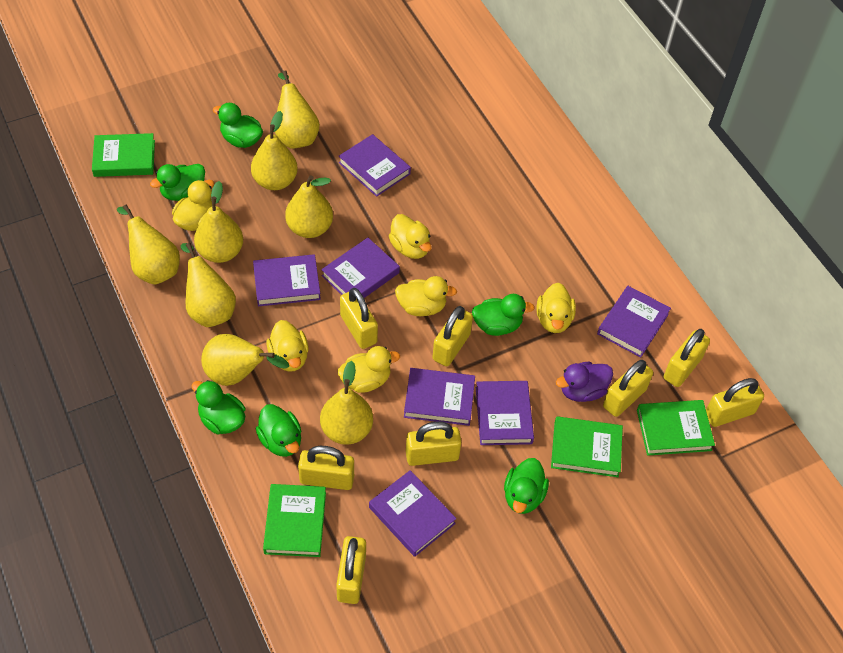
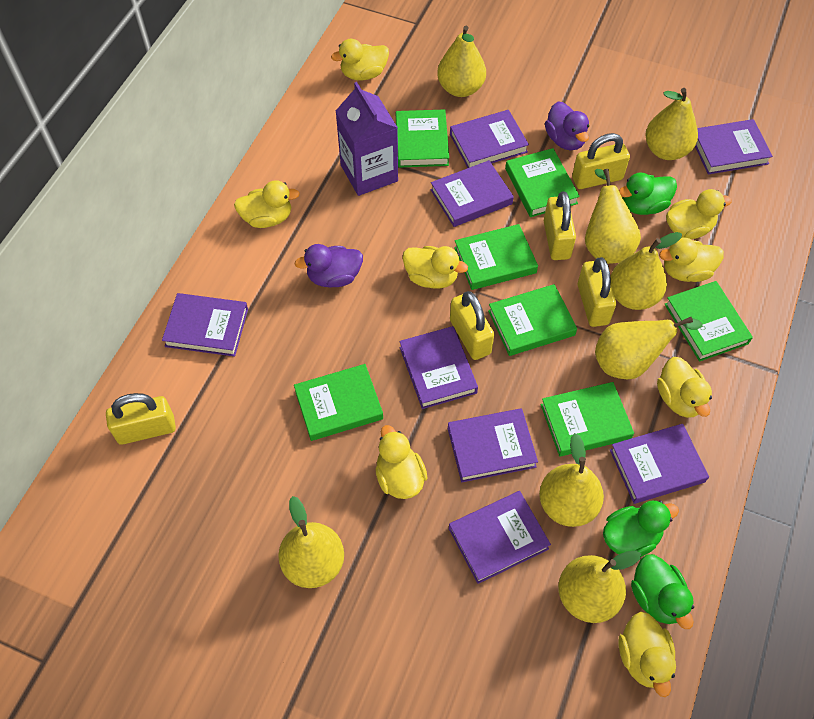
green book: [92,133,155,177] [263,484,326,557] [551,416,623,477] [637,400,715,456] = 4 -> [294,364,383,441] [396,109,449,168] [454,224,538,290] [488,284,577,356] [505,148,580,217] [541,382,634,457] [665,281,753,362] = 7
green duck: [150,164,205,201] [191,380,245,435] [213,103,263,148] [256,404,301,457] [472,294,535,336] [504,458,549,514] = 6 -> [603,500,679,557] [619,173,677,215] [631,554,694,629] = 3
purple book: [253,254,321,307] [321,238,400,298] [339,134,411,197] [369,470,457,557] [404,368,475,426] [476,381,534,445] [597,286,671,358] = 7 -> [162,293,248,357] [399,326,478,409] [431,160,514,227] [448,408,538,482] [449,491,551,584] [450,110,529,168] [610,424,709,504] [695,119,773,175] = 8
purple carton: none = 0 -> [336,82,398,196] = 1
purple duck: [556,362,613,402] = 1 -> [294,244,363,287] [545,102,589,150] = 2
yellow duck: [172,180,214,231] [267,320,309,372] [338,346,400,393] [389,214,432,259] [395,276,457,316] [537,283,576,333] = 6 -> [234,180,300,228] [331,39,389,80] [375,425,427,499] [402,246,468,289] [619,612,676,697] [657,357,712,418] [659,238,724,282] [666,189,732,239] = 8
yellow padlock: [298,446,354,490] [336,536,366,604] [340,288,378,349] [406,422,461,466] [432,306,473,366] [603,360,653,417] [664,329,710,387] [706,378,764,427] = 8 -> [106,393,176,445] [450,291,494,360] [544,191,576,260] [572,133,630,189] [578,257,616,327] = 5

